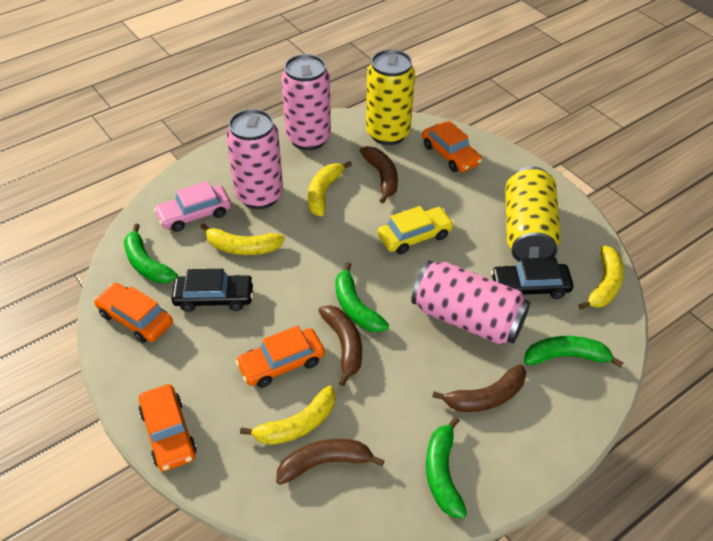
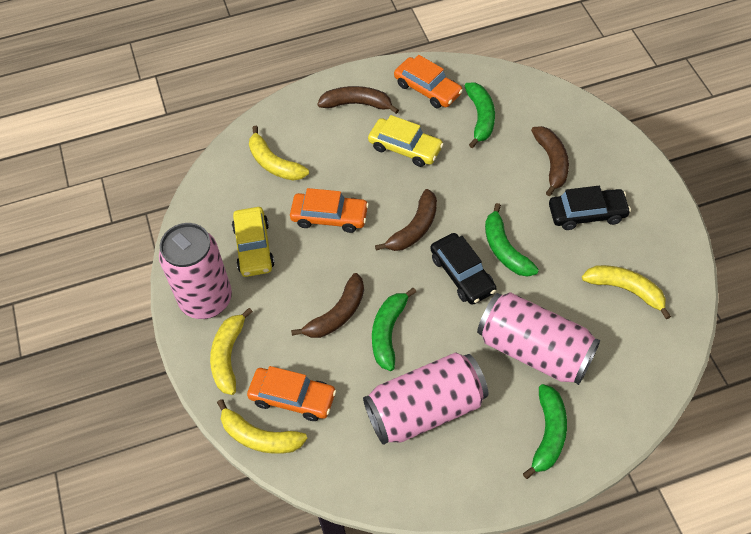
orange car: [94,283,173,343] [138,384,197,471] [236,326,325,388] [422,121,482,172] = 4 -> [247,366,336,421] [290,188,369,233] [394,55,463,108] = 3
pink car: [154,181,231,232] = 1 -> none = 0
yellow can: [366,49,415,145] [505,166,561,262] = 2 -> none = 0
yellow car: [378,206,454,254] = 1 -> [232,207,275,277] [368,115,444,167] = 2

